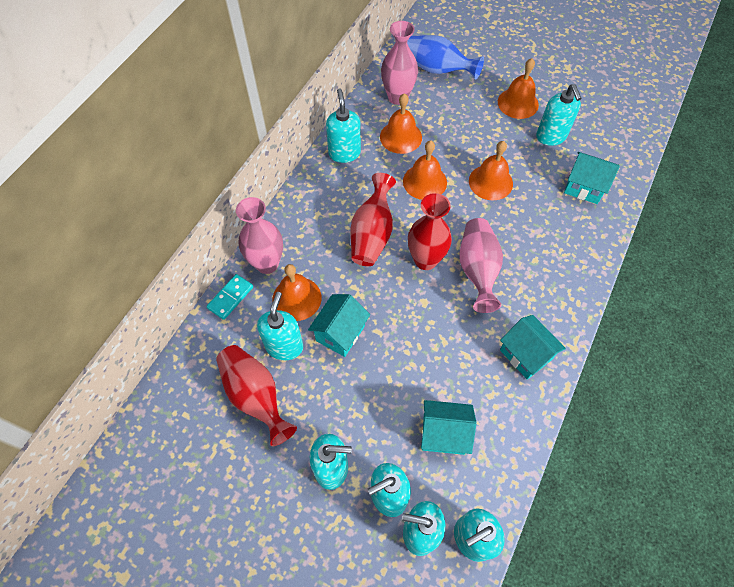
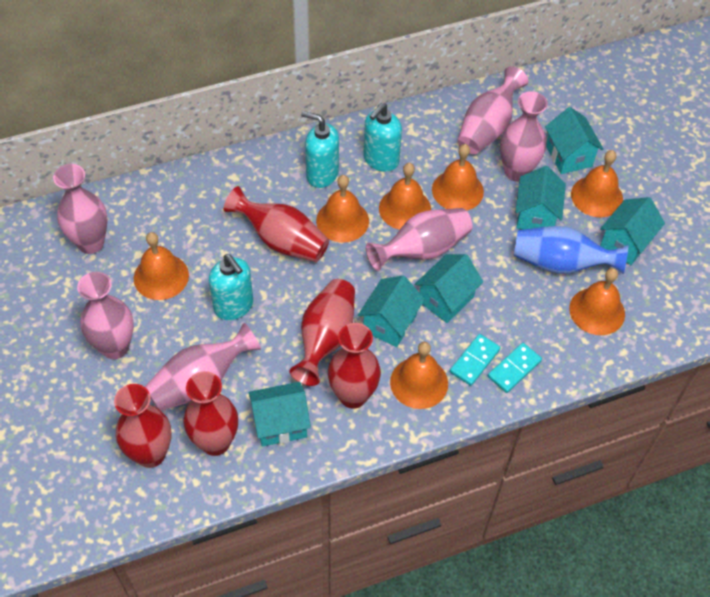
orange bell: [273,264,322,321] [380,93,422,154] [403,141,447,200] [469,141,513,200] [498,58,539,119] = 5 -> [134,232,189,300] [316,175,369,242] [379,163,431,230] [390,342,448,409] [432,144,484,211] [569,268,625,335] [571,150,623,217] = 7
pink vase: [236,197,283,274] [381,21,418,105] [460,218,503,313] = 3 -> [53,164,108,254] [77,272,134,359] [145,323,261,411] [366,208,473,271] [458,66,528,154] [500,91,548,182] = 6
red vase: [216,345,297,446] [351,173,396,266] [408,193,452,270] = 3 -> [114,384,171,468] [183,371,238,456] [224,186,329,262] [289,279,355,386] [328,323,381,409] = 5
turquoise domino: [206,274,253,320] = 1 -> [450,334,501,386] [488,343,542,393] = 2
turquoise house: [308,294,370,357] [421,400,476,455] [500,315,566,380] [564,152,620,204] = 4 -> [249,382,311,447] [358,276,425,347] [415,254,483,323] [515,166,566,230] [545,107,604,174] [600,197,665,265] = 6
turquoise soap dispenser: [257,292,303,360] [310,434,352,490] [326,88,361,163] [368,463,411,517] [402,501,445,556] [454,508,505,562] [536,84,582,146] = 7 -> [209,254,253,320] [301,111,339,188] [363,103,402,172] = 3

